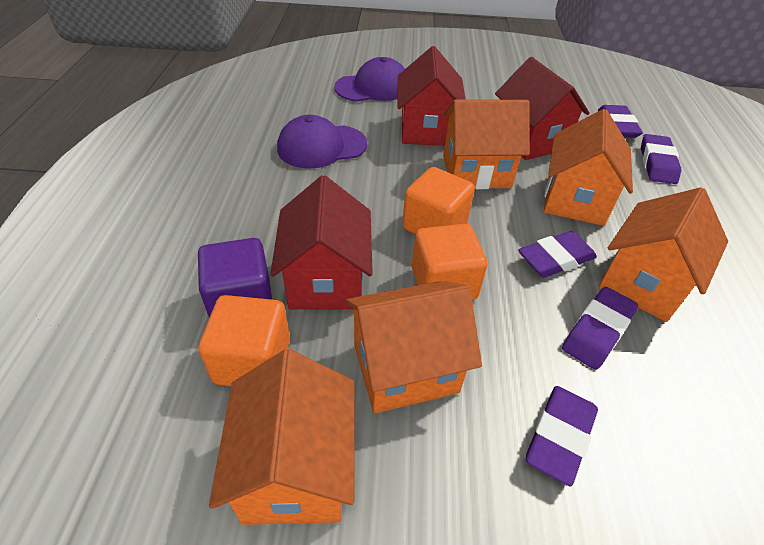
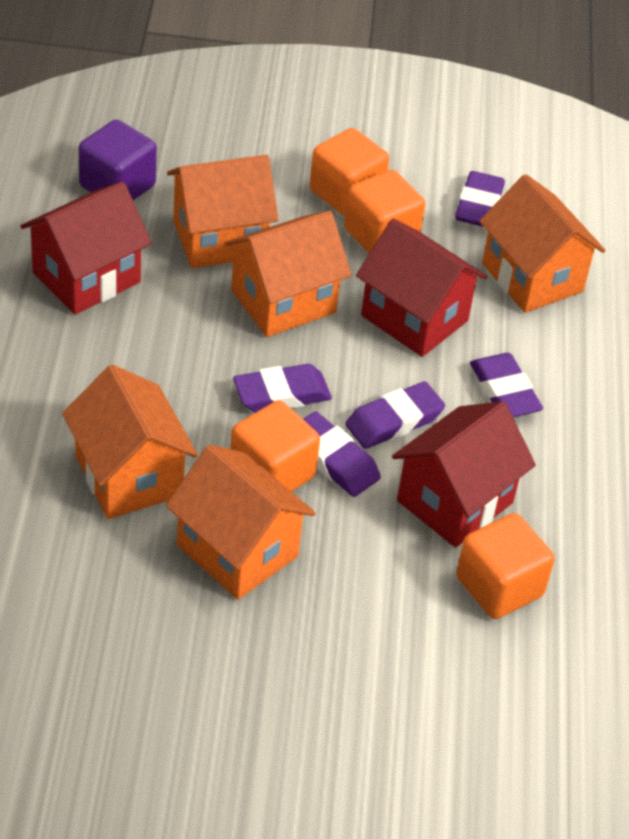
orange cube: [198,295,290,386] [402,167,475,234] [412,224,487,301] = 3 -> [230,400,320,492] [309,128,389,216] [344,170,425,253] [456,513,555,619] = 4
purple cap: [277,115,367,169] [334,57,405,102] = 2 -> none = 0

